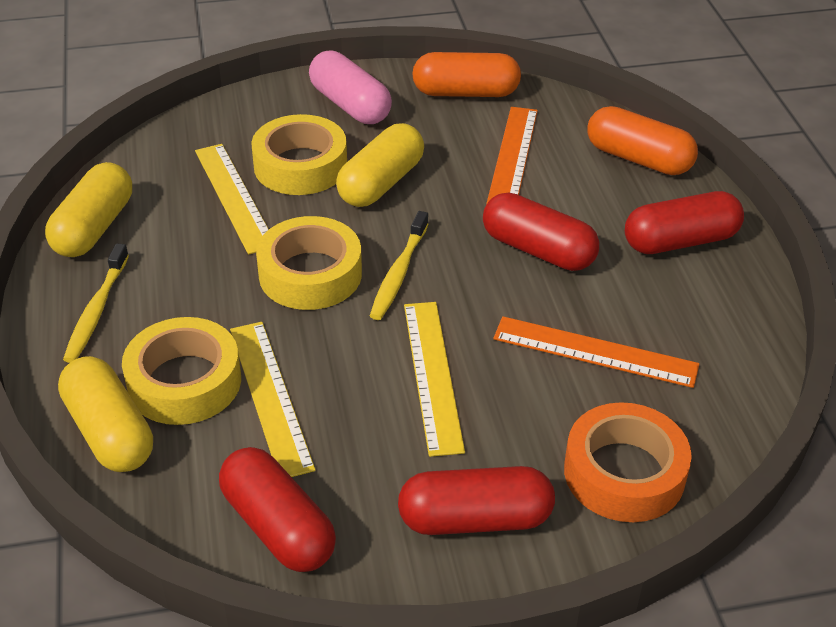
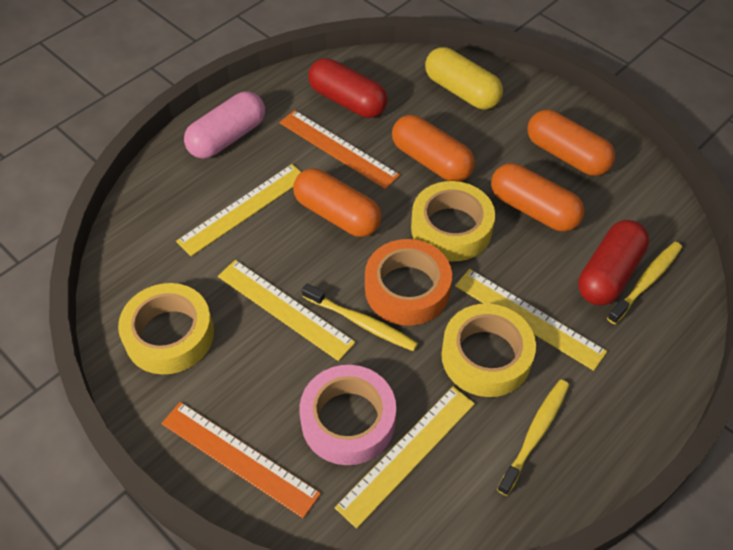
orange capsule: [412,52,521,97] [588,106,698,175] = 2 -> [293,169,381,237] [392,115,475,182] [491,163,584,231] [527,110,615,176] = 4
pink tape: none = 0 -> [300,365,396,465] = 1
red capsule: [219,447,336,572] [398,466,555,535] [483,193,599,271] [625,191,744,254] = 4 -> [308,58,388,118] [578,220,649,305] = 2
yellow capsule: [45,162,132,257] [58,356,153,472] [336,123,424,207] = 3 -> [425,47,503,109] = 1
yellow ruler: [195,144,269,255] [230,322,315,477] [404,302,465,457] = 3 -> [176,164,301,256] [218,260,356,361] [335,386,475,529] [455,269,607,371] = 4
yellow toothbrush: [63,243,129,363] [370,211,429,320] = 2 -> [302,283,418,351] [497,380,569,496] [607,242,682,324] = 3

